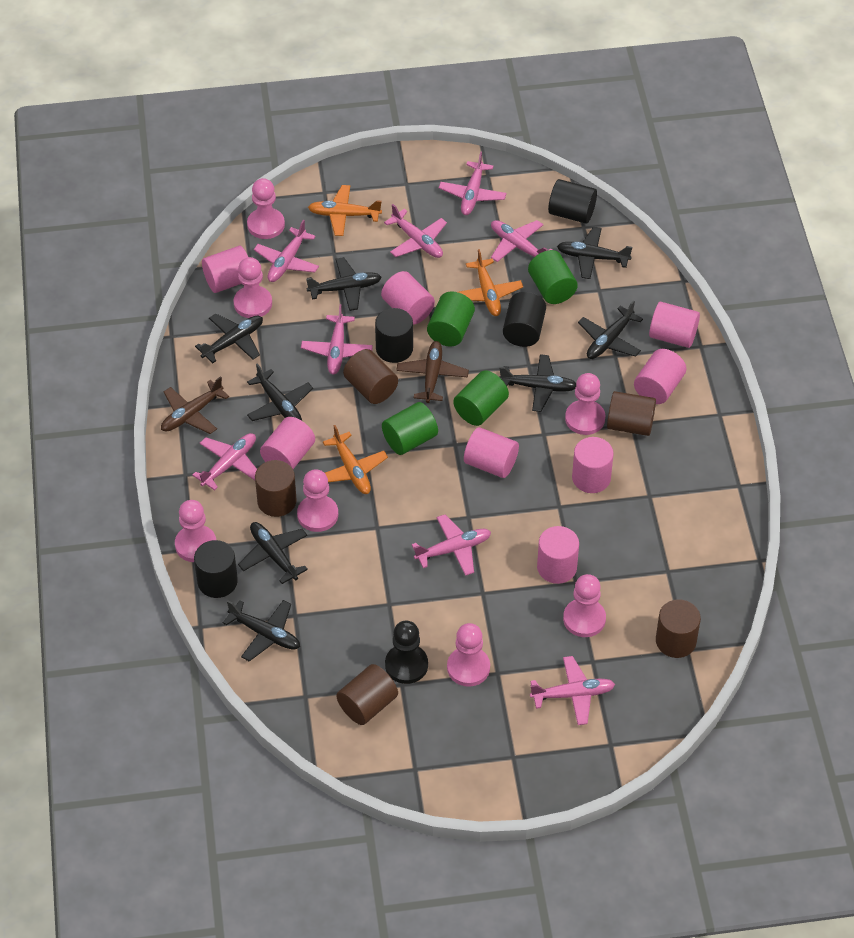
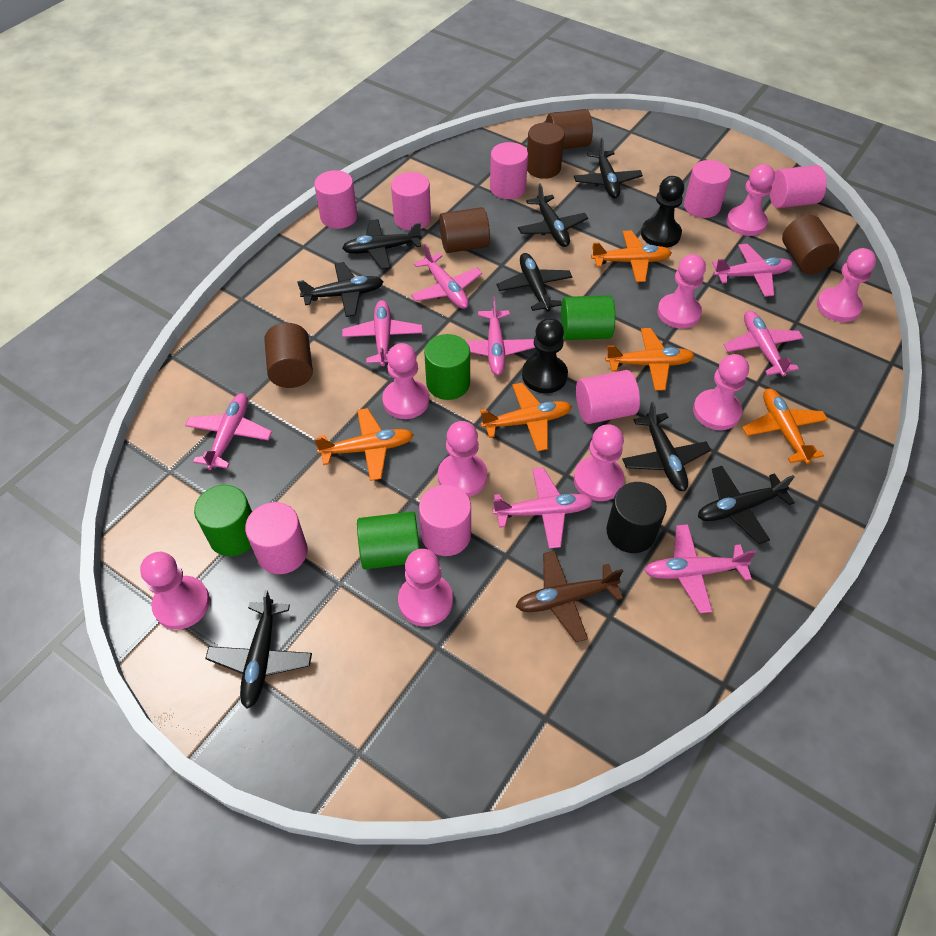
black cylinder: [194,540,238,598] [375,308,413,363] [503,292,546,347] [548,179,597,224] = 4 -> [606,482,667,553] = 1
black pawn: [385,621,428,684] = 1 -> [522,318,568,393] [641,176,684,248] = 2
brown plane: [161,376,229,434] [396,341,469,403] = 2 -> [516,551,623,642] = 1
orange plane: [308,185,382,236] [323,425,388,494] [458,249,523,316] = 3 -> [314,408,414,481] [480,383,572,452] [591,230,672,282] [605,328,695,391] [742,388,828,464] = 5
pink pawn: [175,500,216,562] [234,257,272,318] [247,178,285,239] [297,469,338,532] [447,623,490,687] [563,574,606,637] [565,373,605,435] = 7 -> [140,552,210,630] [382,343,429,419] [398,549,453,626] [438,421,487,497] [574,424,625,501] [657,254,706,328] [693,354,749,430] [727,164,775,236] [817,248,876,322] = 9

